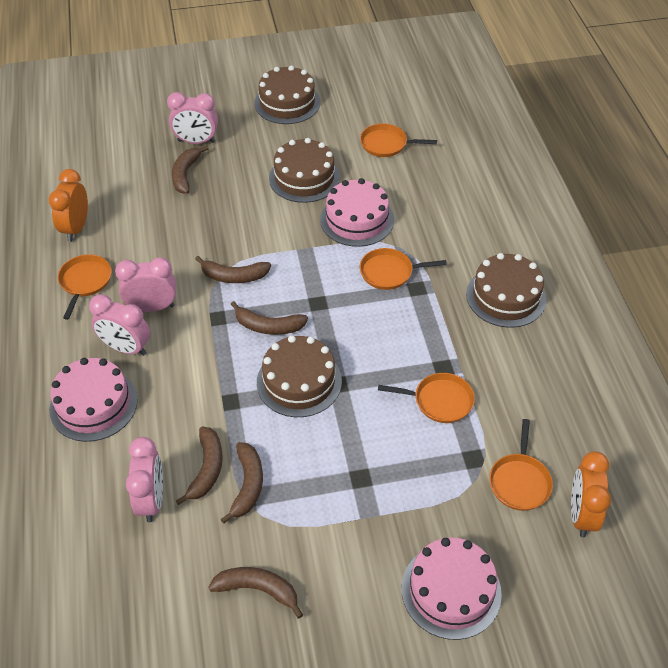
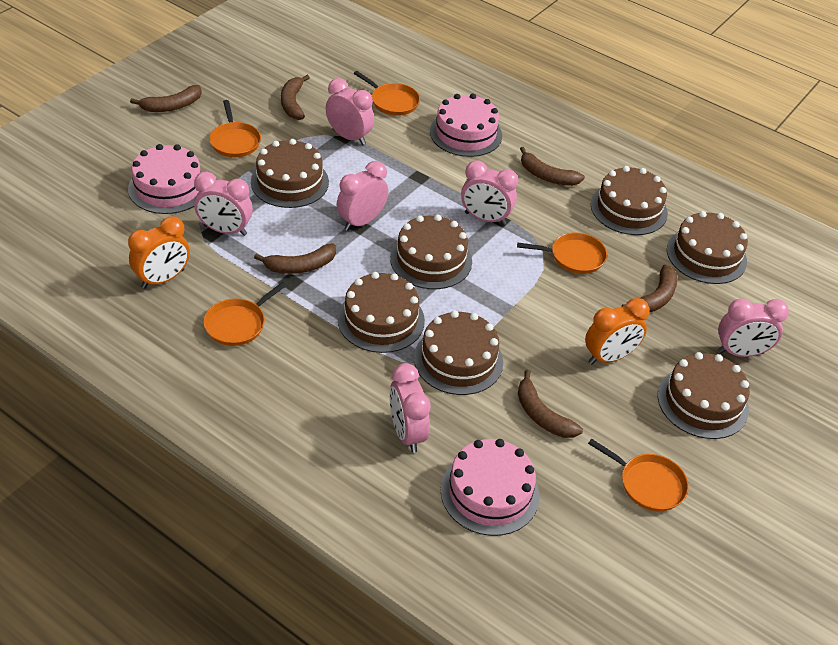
brown cake: [254,65,320,124] [257,335,342,417] [269,138,340,203] [466,253,546,328] = 4 -> [251,139,329,208] [337,272,425,353] [390,214,472,289] [414,311,503,395] [591,166,668,235] [658,352,750,439] [667,211,748,284] = 7
pink clock: [89,294,150,356] [115,257,176,312] [126,437,163,522] [167,92,218,144] = 4 -> [194,172,253,236] [325,78,374,145] [337,161,389,231] [389,363,431,453] [461,160,518,225] [718,299,789,357] = 6

